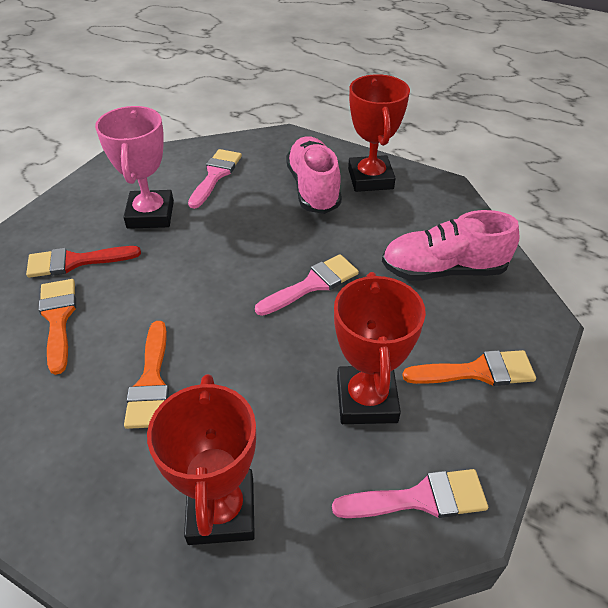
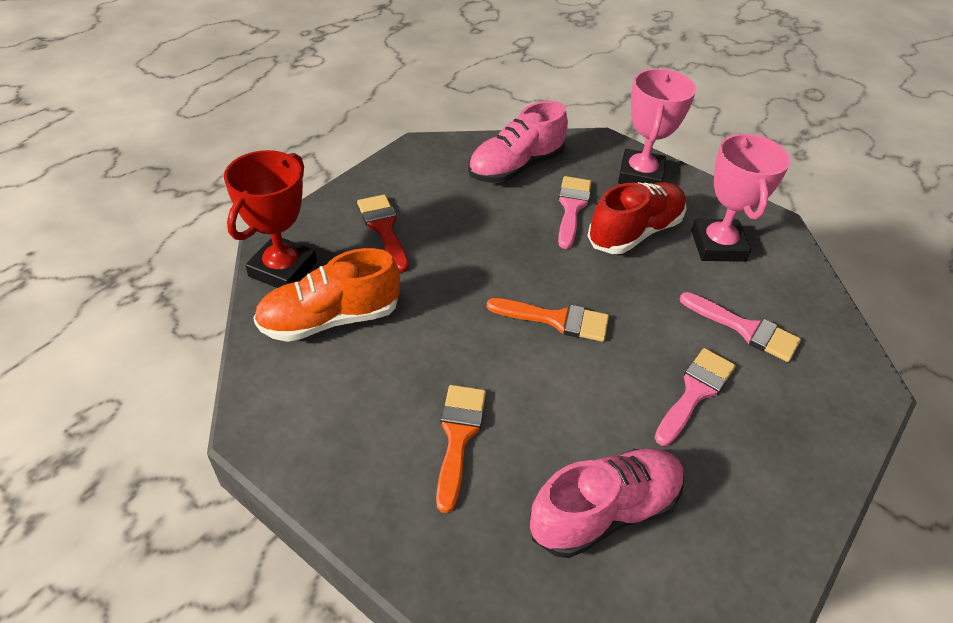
orange brush: [39,279,76,375] [124,321,169,429] [402,350,536,386] = 3 -> [436,385,486,513] [487,298,609,342] = 2
orange shoe: none = 0 -> [253,248,400,342] = 1
pink trophy: [95,106,174,229] = 1 -> [618,69,696,184] [691,133,790,262] = 2
red shoe: none = 0 -> [587,182,686,254] = 1
red trophy: [147,374,256,545] [334,272,426,424] [348,74,410,192] = 3 -> [224,150,317,288] = 1

